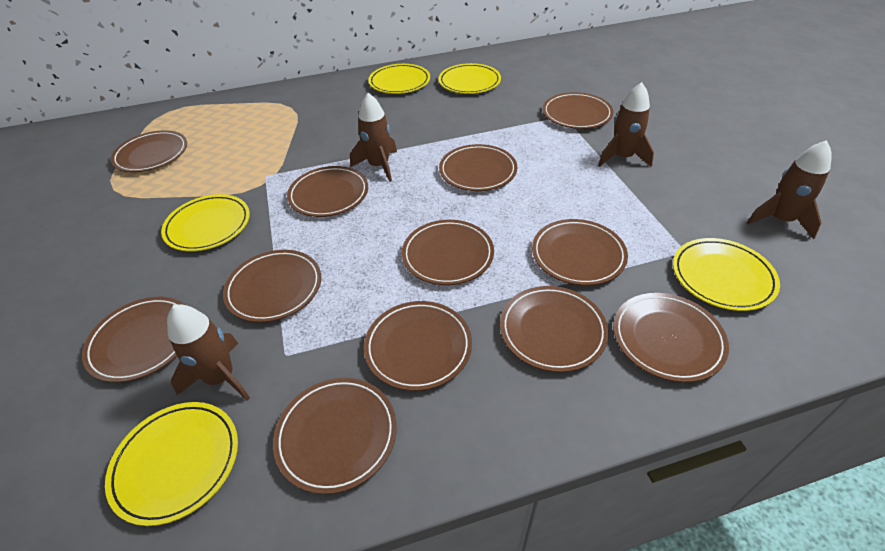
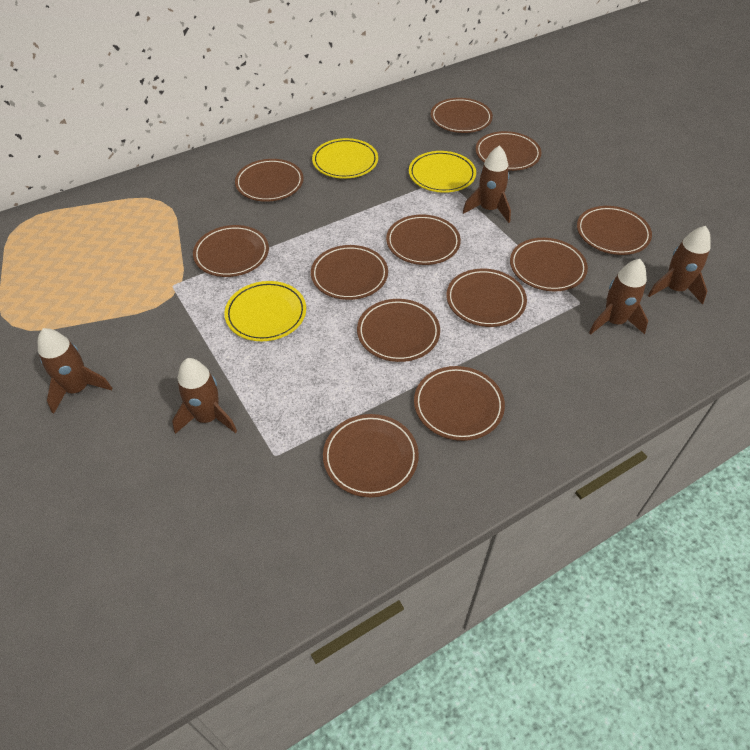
brown rocket: [167,304,250,401] [350,93,397,182] [598,82,654,167] [747,140,832,239] = 4 -> [38,328,112,414] [172,358,237,434] [463,145,511,223] [589,259,648,334] [648,226,711,304] = 5
yellow plate: [105,402,238,526] [161,194,250,252] [368,64,430,94] [438,63,501,94] [673,238,780,311] = 5 -> [224,281,306,341] [312,138,378,179] [409,151,476,193] = 3

